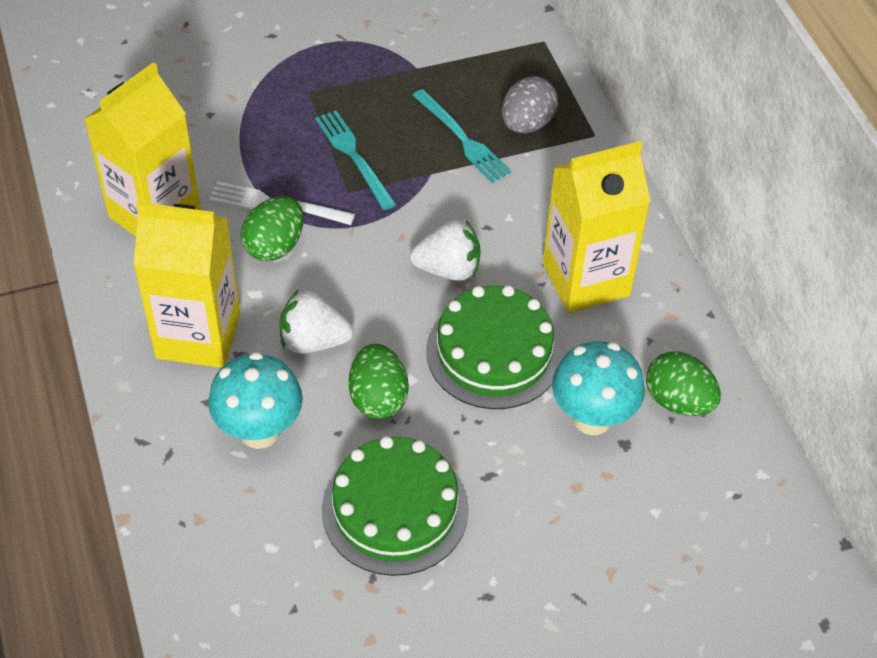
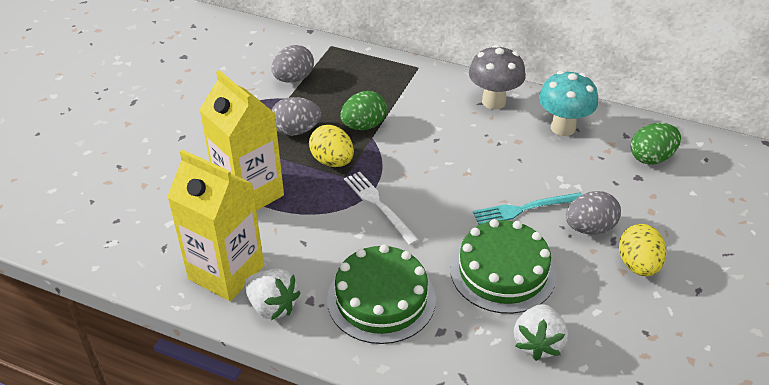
green egg: [241,196,304,261] [349,344,409,419] [646,352,721,416] = 3 -> [340,91,387,130] [631,123,681,165] = 2
grey egg: [502,76,558,133] = 1 -> [272,45,314,82] [272,97,321,136] [566,191,621,235] = 3
grey mushroom: none = 0 -> [469,45,526,110] = 1
turquoise fork: [315,110,397,210] [412,89,511,183] = 2 -> [473,192,583,225] = 1
turquoise mushroom: [208,352,303,449] [552,341,645,435] = 2 -> [539,71,598,136] = 1
yellow carton: [84,62,201,236] [133,202,240,368] [543,141,651,313] = 3 -> [167,150,264,301] [199,70,284,211] = 2
yellow egg: none = 0 -> [309,125,354,167] [619,224,666,276] = 2

